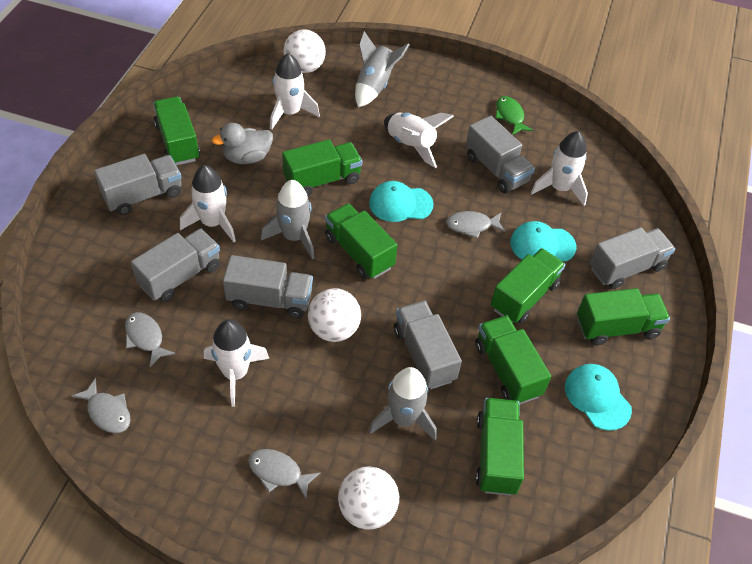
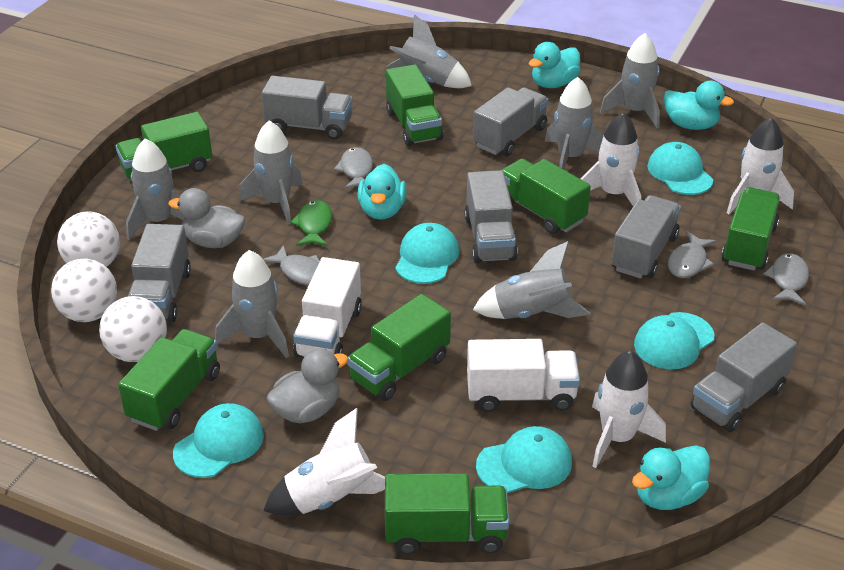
grey duck: [211,123,273,164] = 1 -> [168,188,245,248] [267,348,349,423] = 2
grey rocket: [261,180,314,259] [355,31,409,107] [369,367,437,440] = 3 -> [126,138,185,240] [215,250,289,358] [239,120,303,225] [387,14,472,88] [473,241,590,319] [545,77,603,169] [600,33,660,128] = 7
turquoise cap: [369,181,434,222] [510,221,576,261] [565,364,632,431] = 3 -> [173,403,264,478] [396,223,459,284] [476,426,572,493] [634,312,714,369] [647,142,713,195] = 5
turquoise duck: none = 0 -> [357,164,407,220] [529,42,580,88] [632,445,710,510] [663,81,734,130] = 4
white rocket: [180,165,236,242] [204,320,269,407] [270,53,320,129] [384,112,454,168] [531,131,588,206] = 5 -> [263,408,385,516] [581,112,641,206] [592,350,666,468] [727,117,794,214] = 4
white truck: none = 0 -> [293,257,362,357] [467,339,580,412] = 2

